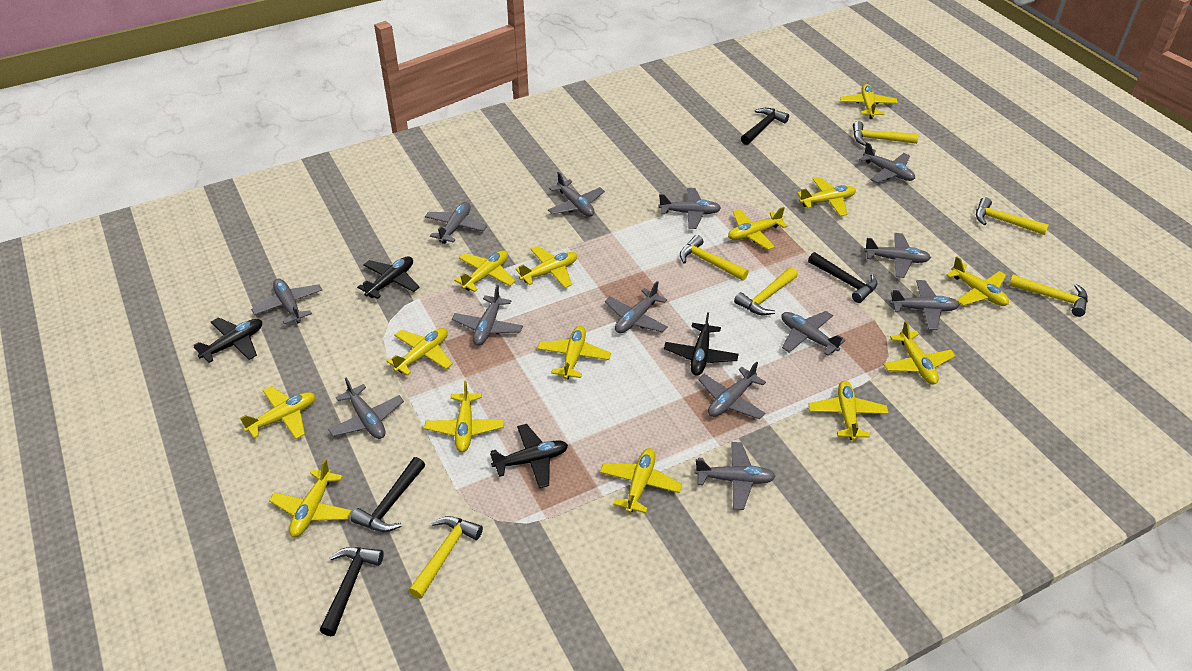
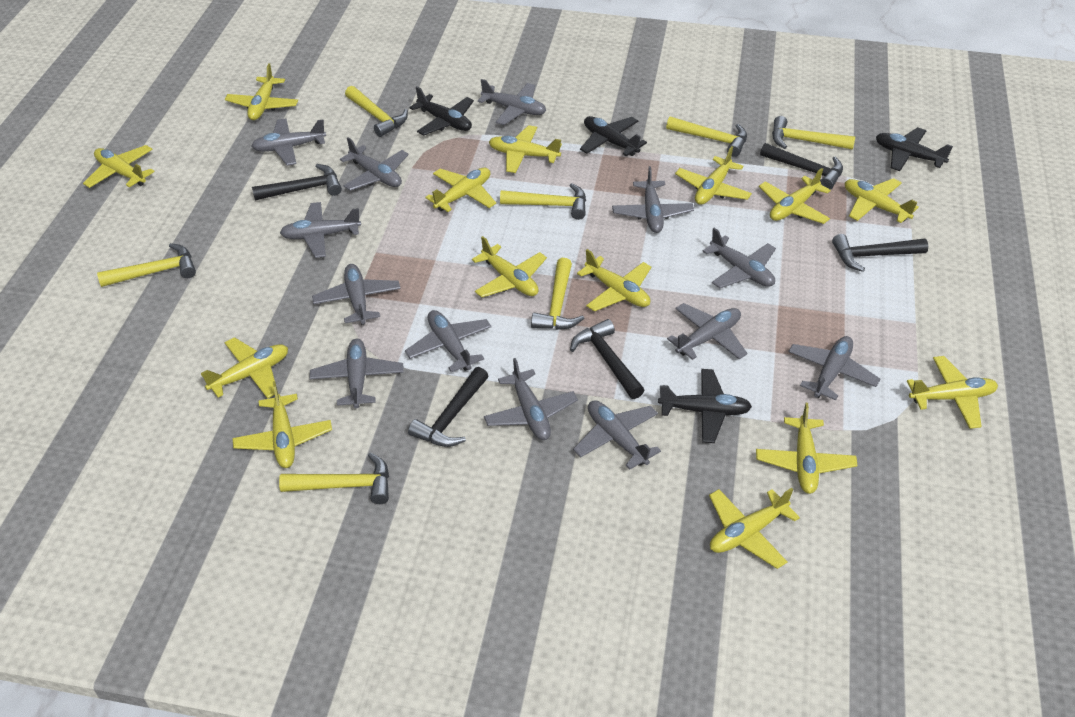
black hammer: [319,547,384,636] [351,457,425,532] [741,108,789,145] [808,252,877,303] = 4 -> [252,164,342,200] [408,367,488,447] [570,319,644,399] [760,143,843,190] [832,234,928,272] = 5
yellow hammer: [408,516,483,599] [680,235,749,281] [734,267,798,315] [853,121,918,146] [976,197,1049,235] [1009,274,1088,317] = 6 -> [97,243,196,287] [279,452,389,504] [345,86,408,137] [500,183,586,220] [531,258,585,330] [666,117,747,157] [772,116,855,150] = 7

